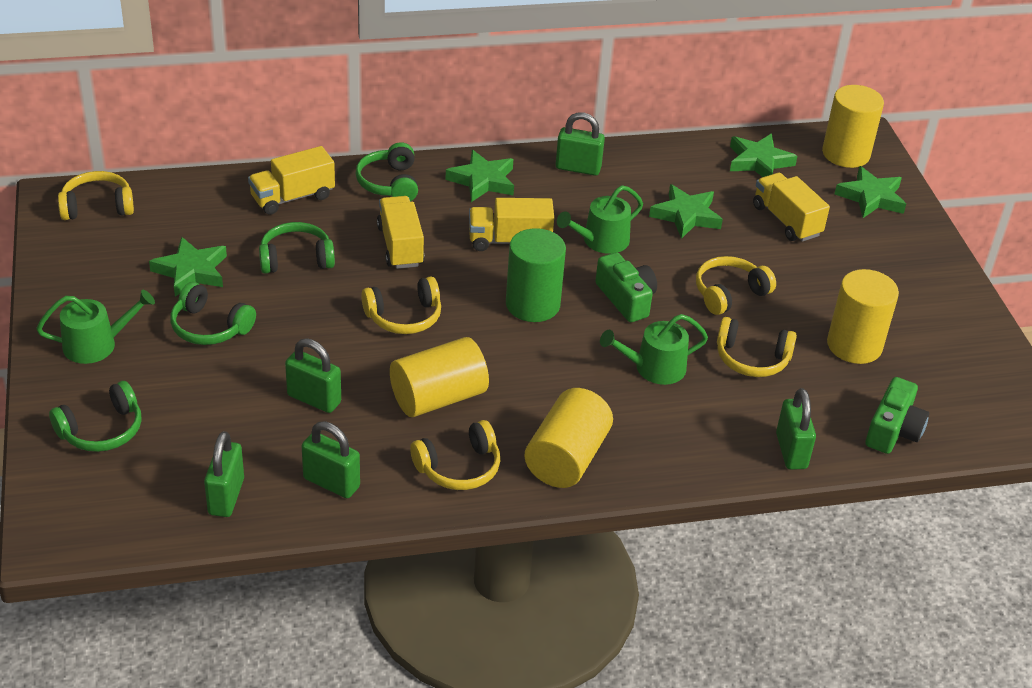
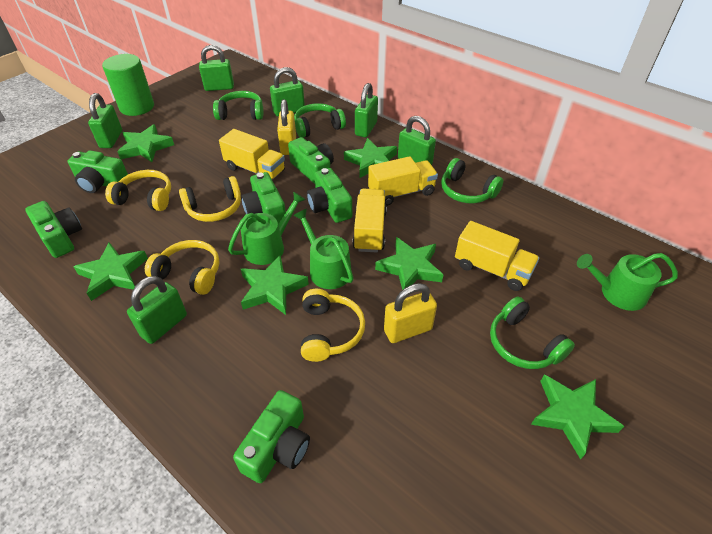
green camera: [595,252,657,322] [866,377,929,454] = 2 -> [25,201,82,258] [68,150,128,193] [233,390,310,483] [241,172,286,224] [288,137,334,184] [307,168,352,223] = 6
green padlock: [204,431,244,517] [285,338,341,413] [302,421,360,498] [555,112,605,176] [776,388,816,470] = 5 -> [88,93,122,148] [127,276,187,344] [199,45,234,91] [270,67,305,117] [355,83,378,137] [398,116,436,165] = 6
green star: [149,237,227,297] [445,150,514,202] [649,184,723,239] [730,134,797,177] [835,166,906,218] = 5 -> [74,242,148,301] [117,124,174,162] [241,255,309,315] [344,138,397,178] [375,237,443,290] [531,374,624,460] = 6
yellow cylinder: [390,337,489,417] [524,388,613,488] [822,85,884,168] [827,269,899,364] = 4 -> none = 0
yellow headphones: [58,171,134,220] [361,277,441,334] [410,420,500,490] [696,256,776,315] [717,317,797,377] = 5 -> [105,170,171,211] [145,240,220,295] [179,176,241,222] [301,289,365,362] = 4
yellow padlock: none = 0 -> [277,99,296,155] [384,283,437,343] = 2

